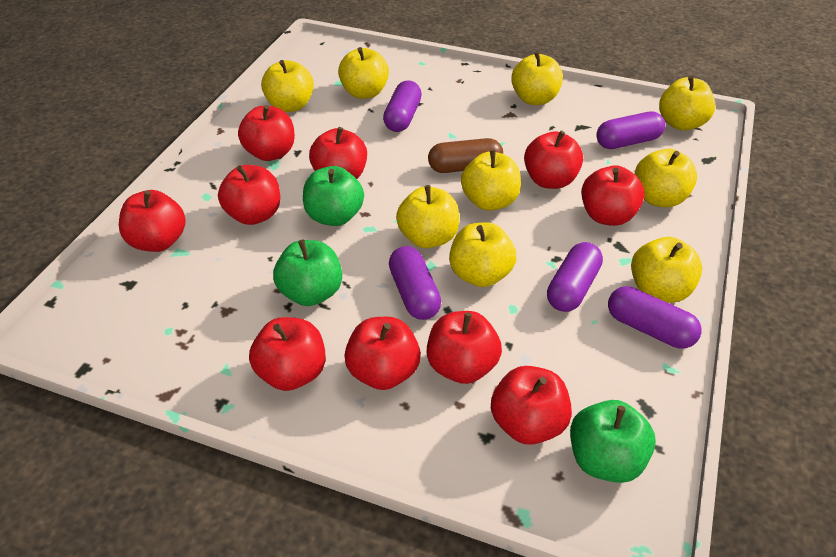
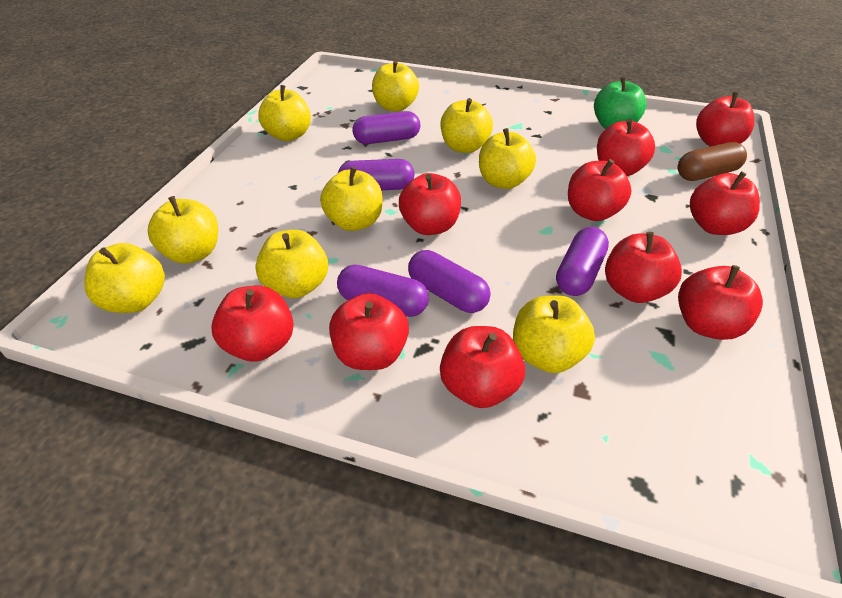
green apple: [273,240,342,306] [303,166,364,226] [570,400,656,483] = 3 -> [594,77,647,129] = 1

